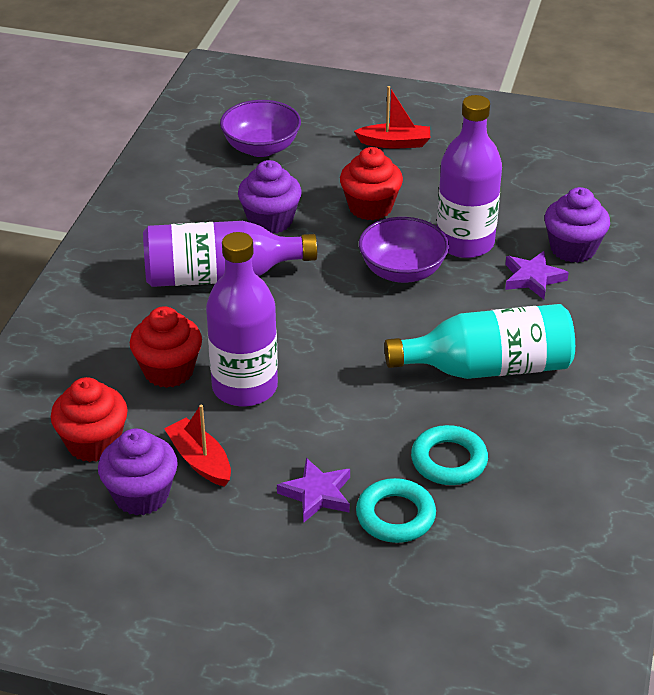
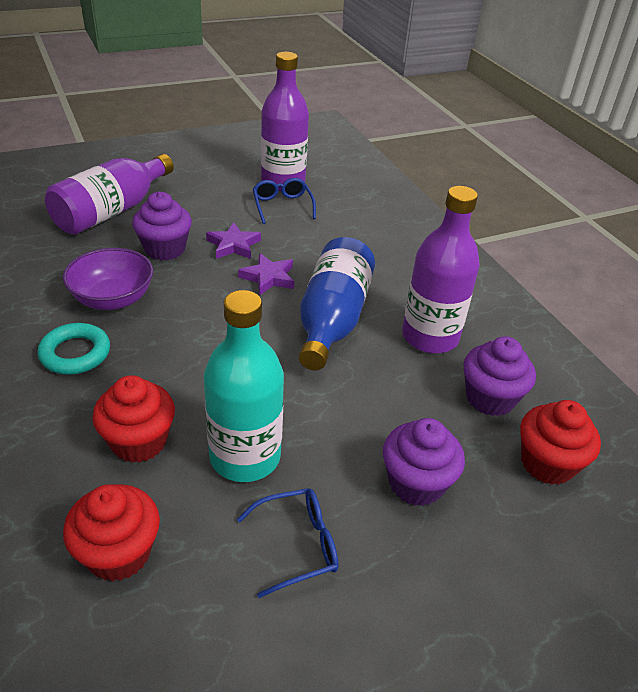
blue bottle: none = 0 -> [299,237,375,370] = 1
blue glasses: none = 0 -> [237,488,338,598] [253,178,316,224] = 2
purple bowl: [220,100,301,157] [359,217,449,283] = 2 -> [63,248,153,310] = 1
red boat: [164,404,231,487] [354,86,430,148] = 2 -> none = 0
turquoise ring: [356,478,436,543] [411,425,488,485] = 2 -> [37,323,110,374] = 1

